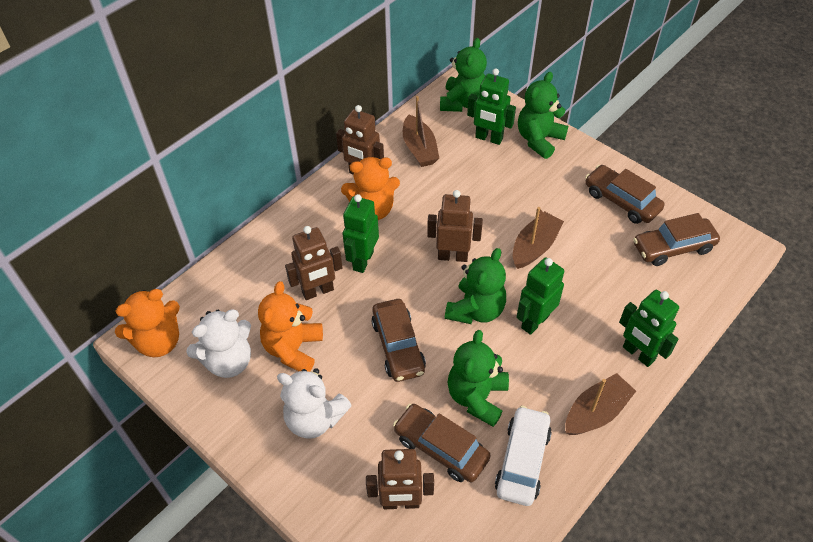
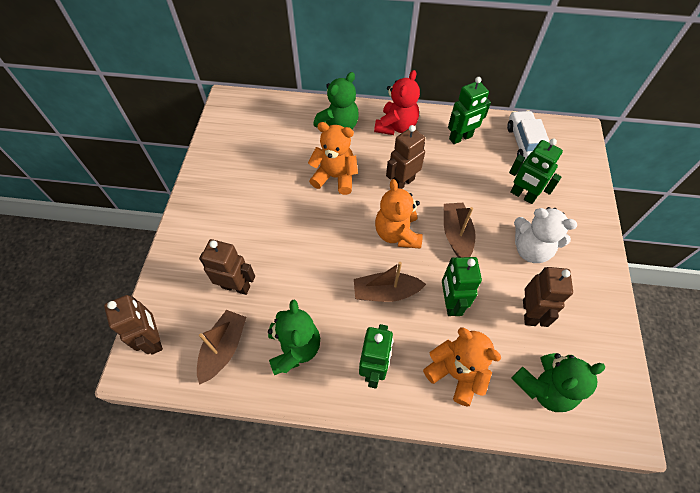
brown car: [371,299,426,382] [393,404,491,482] [585,165,665,224] [633,213,720,266] = 4 -> none = 0
green teddy bear: [440,38,487,112] [445,248,506,324] [448,330,509,427] [518,72,568,159] = 4 -> [268,299,320,375] [313,72,359,129] [511,353,605,412] = 3
red teddy bear: none = 0 -> [374,70,420,135] = 1
white teddy bear: [186,309,251,378] [277,368,352,439] = 2 -> [514,207,577,263] = 1

